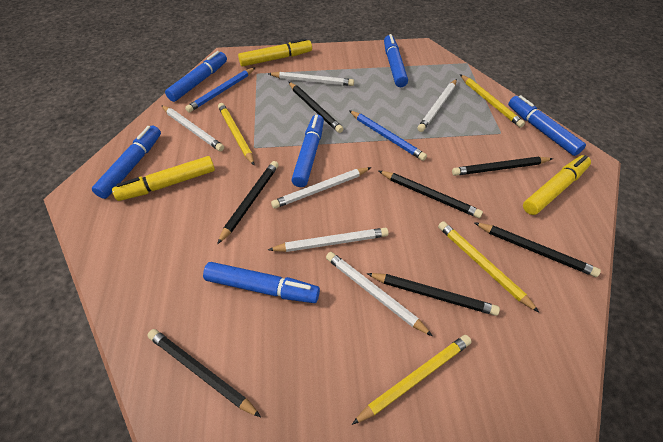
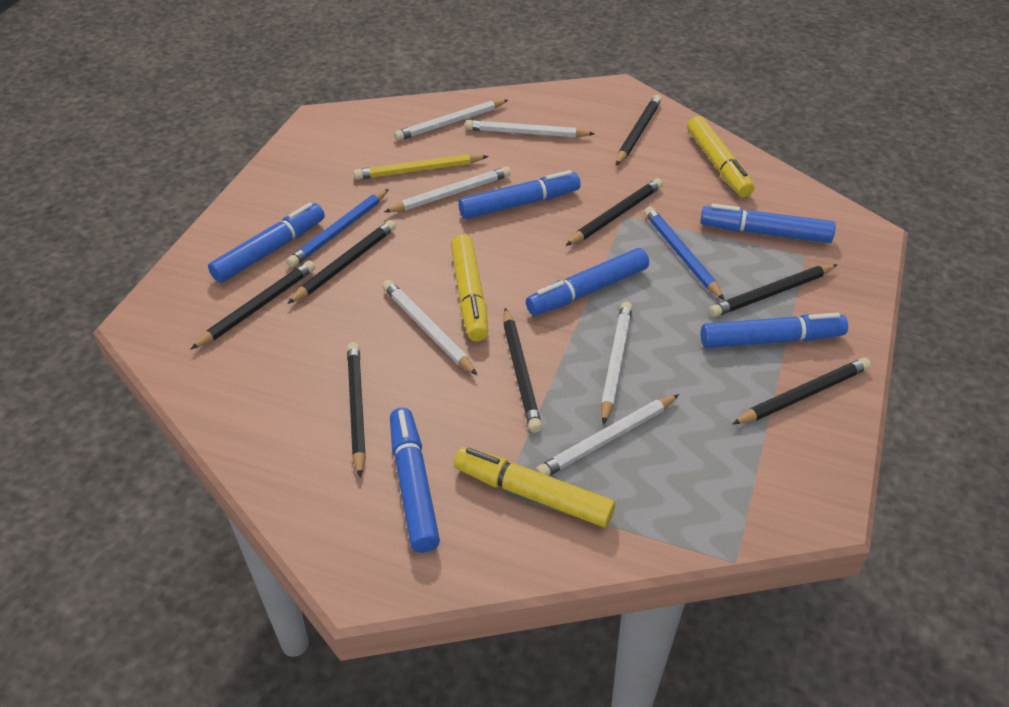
black pencil: [147,329,261,417] [217,161,279,244] [289,82,343,133] [367,273,500,316] [379,171,483,218] [452,157,553,176] [474,222,601,277] = 7 -> [190,260,315,350] [287,220,396,304] [347,342,366,478] [503,308,542,433] [565,178,663,246] [616,95,662,165] [709,264,838,317] [732,358,871,424] = 8
yellow pencil: [218,103,254,165] [352,335,472,425] [438,221,540,313] [460,74,525,128] = 4 -> [354,154,489,180] = 1

